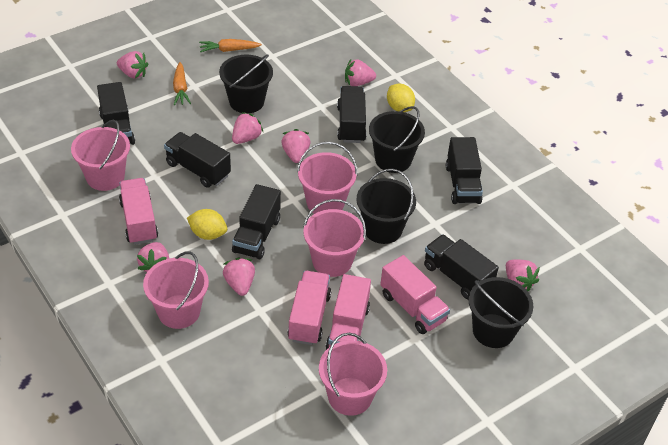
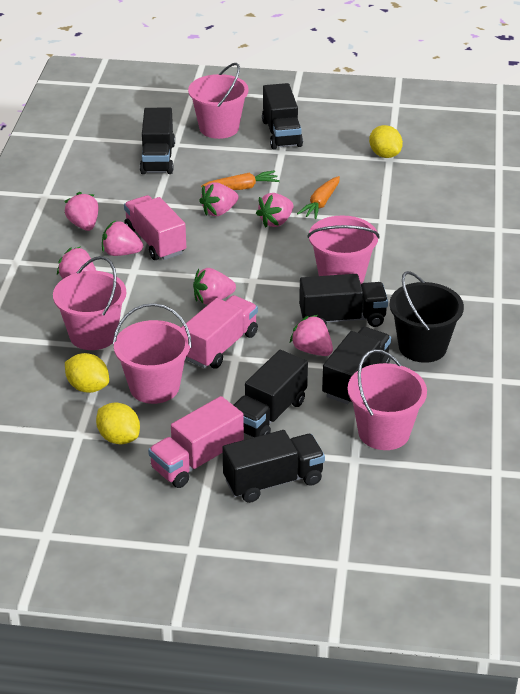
black bucket: [219,54,273,113] [356,169,416,244] [369,106,425,173] [469,277,533,348] = 4 -> [389,271,464,363] = 1
pink truck: [119,178,158,245] [287,271,331,345] [326,274,371,350] [380,255,450,334] = 4 -> [124,195,186,260] [148,396,244,488] [181,295,258,369] = 3
yellow lemon: [187,209,227,240] [387,84,415,112] = 2 -> [65,353,109,393] [96,402,140,445] [369,125,403,158] = 3

